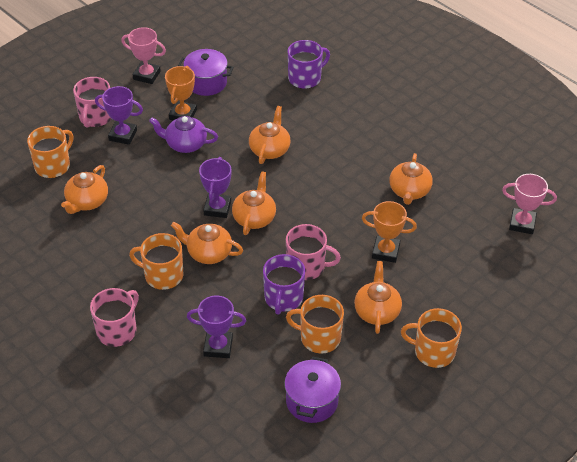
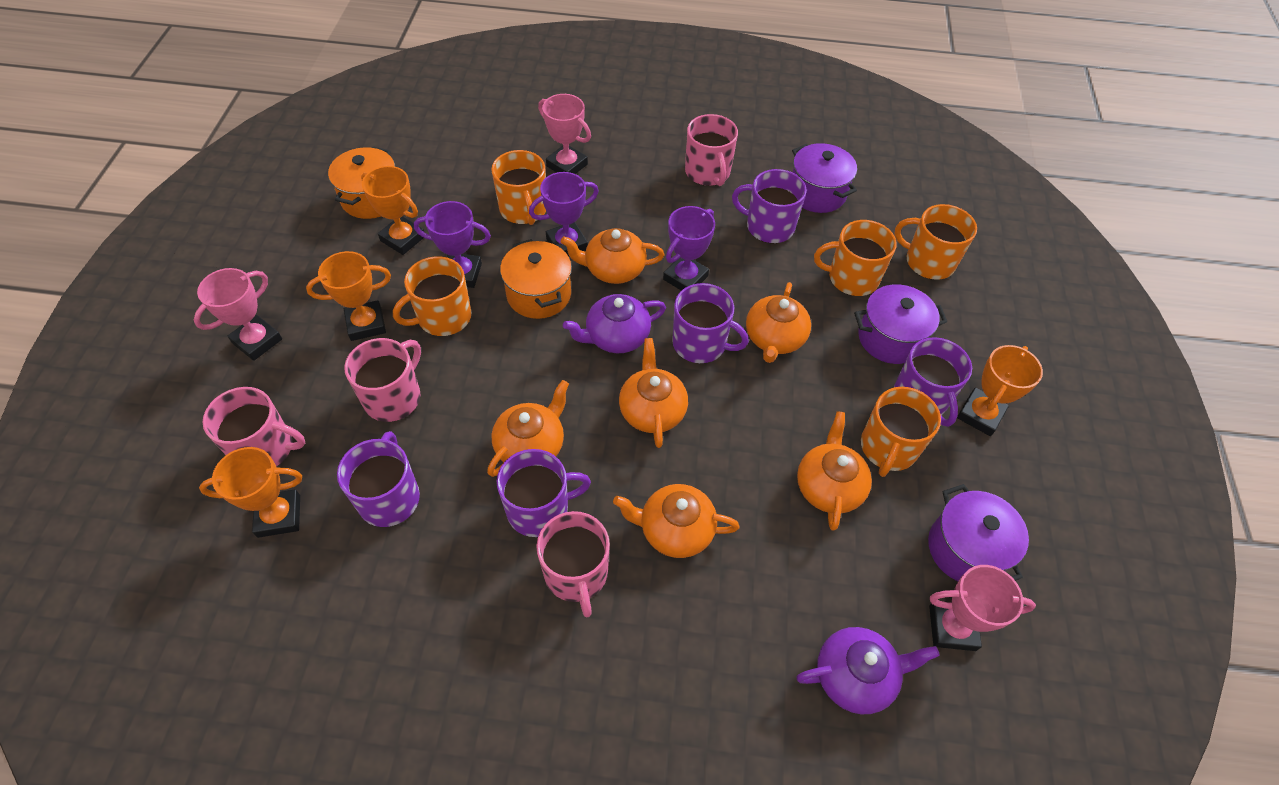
orange mug: [27,126,73,178] [129,233,183,290] [286,295,344,354] [401,308,462,368] = 4 -> [393,256,471,336] [491,150,546,225] [814,220,897,296] [861,387,941,477] [894,204,977,280] = 5
orange pot: none = 0 -> [328,146,395,219] [500,239,572,319] = 2
orange trophy: [165,66,197,121] [362,201,417,263] = 2 -> [199,447,302,538] [306,251,391,341] [361,166,424,255] [957,345,1043,436] = 4
pink mug: [73,77,112,128] [90,288,139,347] [286,224,341,280] = 3 -> [202,387,305,466] [344,338,421,422] [536,511,610,617] [685,114,738,186] = 4
pink trophy: [121,27,166,84] [502,174,557,234] = 2 -> [194,268,282,361] [538,94,591,174] [929,565,1036,651] = 3
purple mug: [263,254,305,315] [288,40,330,89] = 2 -> [337,431,420,527] [497,449,591,537] [672,283,749,363] [732,169,807,243] [894,337,972,427] = 5
purple pot: [178,49,234,96] [284,356,341,423] = 2 -> [792,143,857,213] [854,284,947,364] [928,484,1029,581] = 3
purple teapot: [149,116,218,153] = 1 -> [563,294,666,353] [796,627,940,714] = 2

